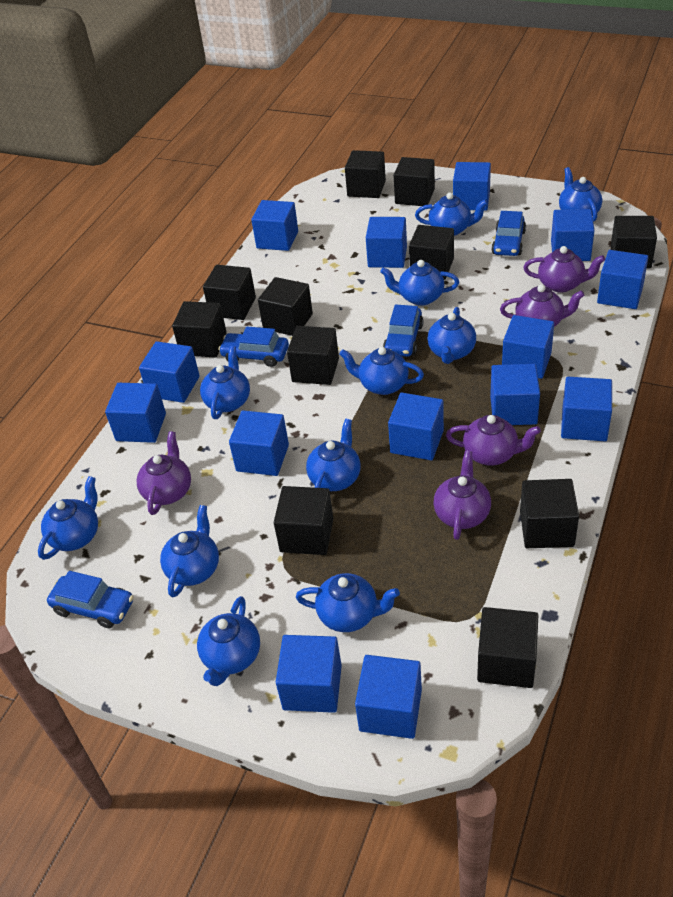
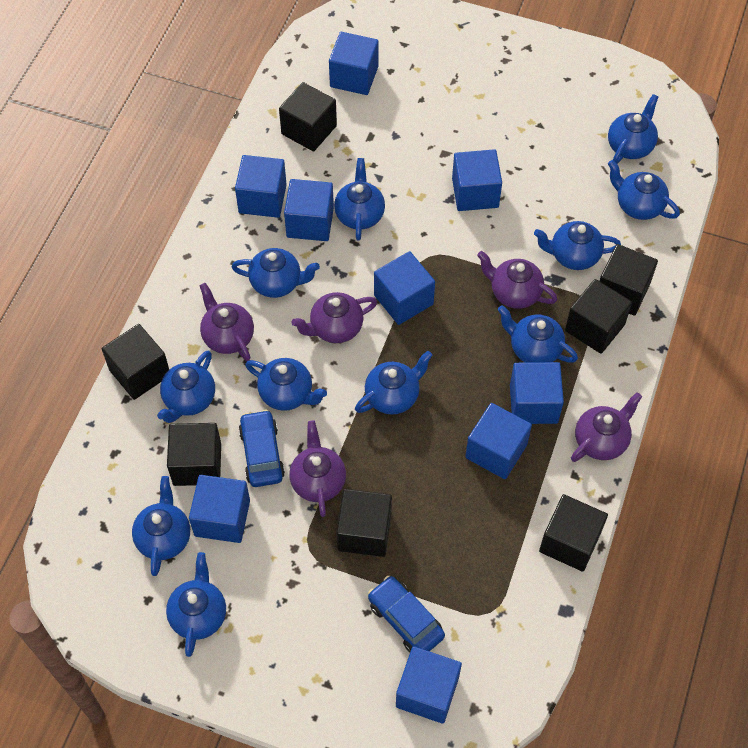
black cube: [172,301,227,358] [203,265,256,320] [258,277,313,336] [274,486,333,555] [287,326,339,385] [345,150,386,198] [394,157,435,206] [409,225,454,280] [477,607,538,688] [520,479,579,548] [611,216,657,269] = 11 -> [102,324,169,400] [167,423,221,486] [279,82,337,152] [336,489,392,557] [539,494,608,572] [565,279,632,354] [600,244,658,316] = 7
blue car: [47,571,133,628] [218,327,289,367] [383,305,424,357] [492,211,526,256] = 4 -> [239,410,285,487] [368,576,445,652] = 2
blue cube: [105,383,166,443] [139,341,200,403] [229,410,289,476] [251,200,298,251] [276,635,342,713] [355,655,422,739] [366,217,407,268] [388,393,444,460] [453,162,491,211] [490,364,540,425] [502,315,554,379] [551,209,595,261] [561,377,612,441] [597,250,648,309] = 14 -> [189,475,250,543] [235,155,287,218] [284,179,334,241] [329,32,379,95] [374,251,435,325] [396,646,462,724] [452,149,502,211] [465,403,532,479] [510,362,564,424] = 9

